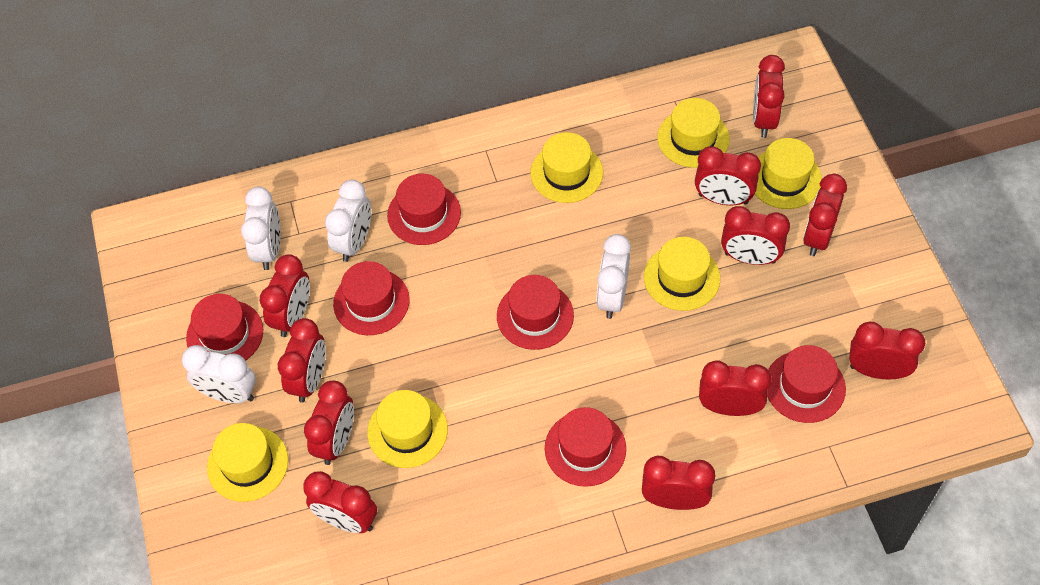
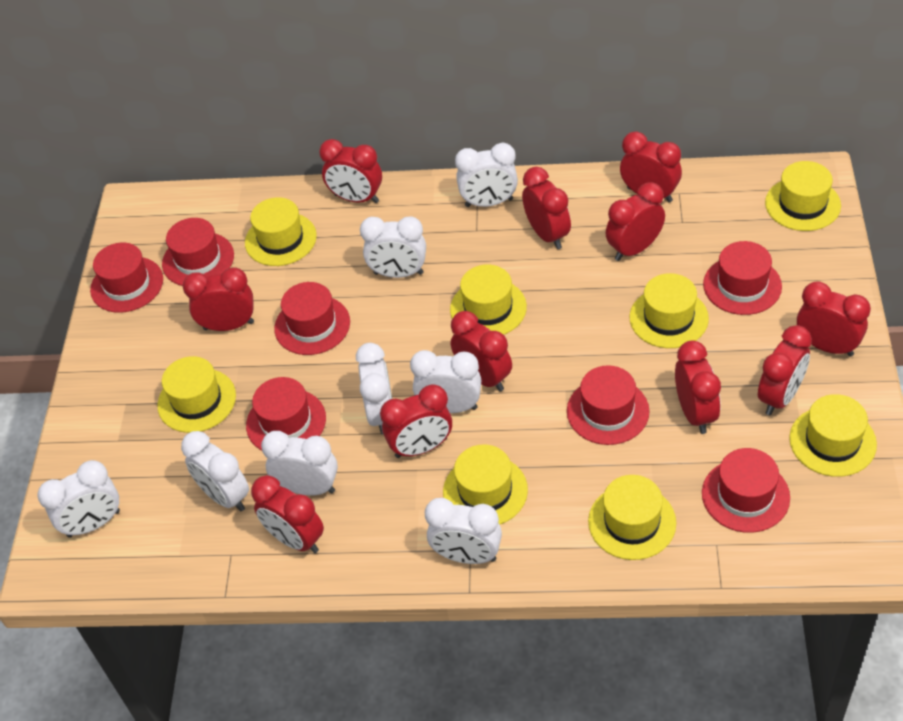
red hat: [186,294,263,361] [333,261,410,335] [387,174,461,245] [497,275,574,350] [545,407,626,487] [767,345,846,423] = 6 -> [90,242,163,313] [162,218,234,286] [246,377,326,451] [274,282,350,355] [567,365,649,445] [702,448,790,533] [703,241,782,315] = 7
white clock: [182,345,256,403] [241,187,281,270] [325,180,371,262] [596,234,631,319] = 4 -> [37,460,120,538] [181,431,249,512] [261,431,338,496] [356,343,392,434] [360,216,426,278] [410,350,481,413] [425,498,502,564] [455,143,518,207] = 8
yellow hat: [207,423,288,502] [367,390,448,468] [530,132,603,203] [644,237,720,311] [657,98,730,168] [755,138,822,209] = 6 -> [157,356,236,433] [245,197,317,266] [443,444,528,525] [450,264,527,335] [588,475,676,560] [629,273,709,348] [765,161,841,231] [789,394,877,477] = 8

